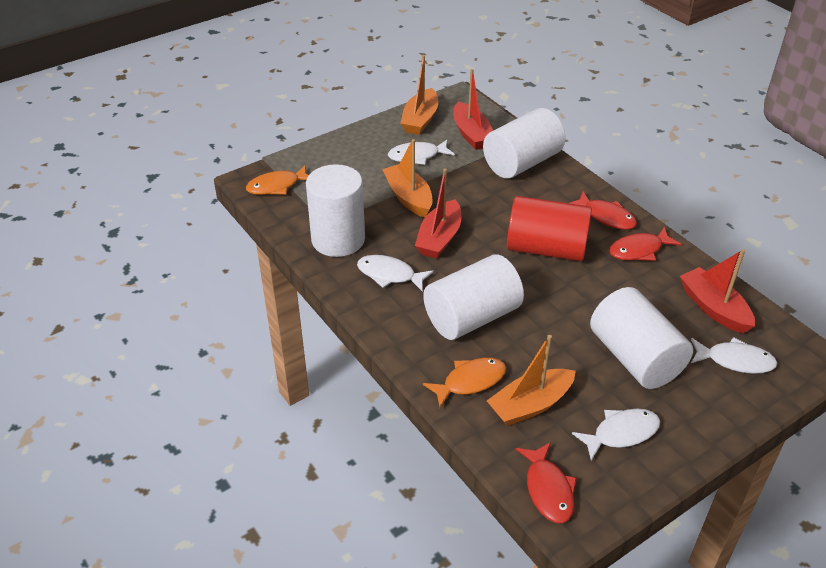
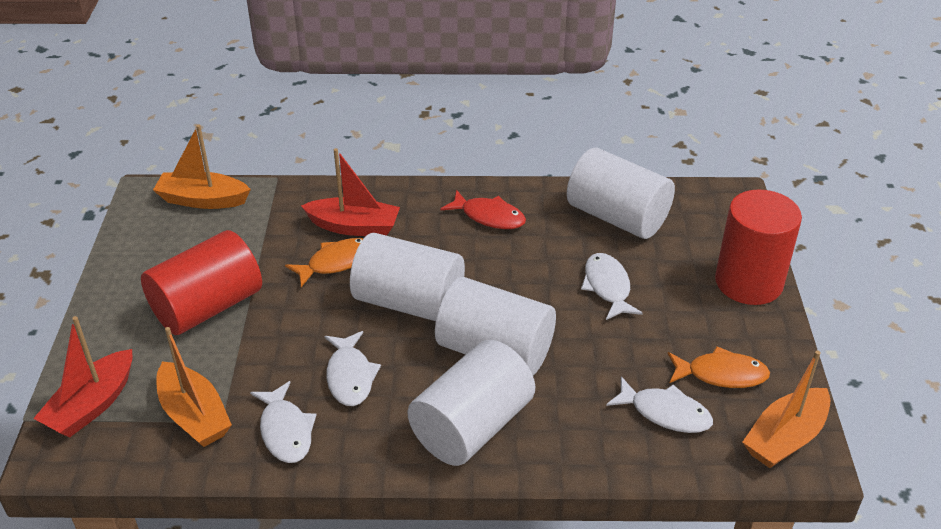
red boat: [415,168,462,259] [453,69,493,150] [680,249,755,334] = 3 -> [33,316,133,438] [301,148,400,236] = 2
red cylinder: [507,196,592,261] = 1 -> [141,230,262,335] [715,189,802,305] = 2
red fish: [515,442,577,523] [570,191,637,230] [609,227,681,261] = 3 -> [441,190,526,229] = 1

